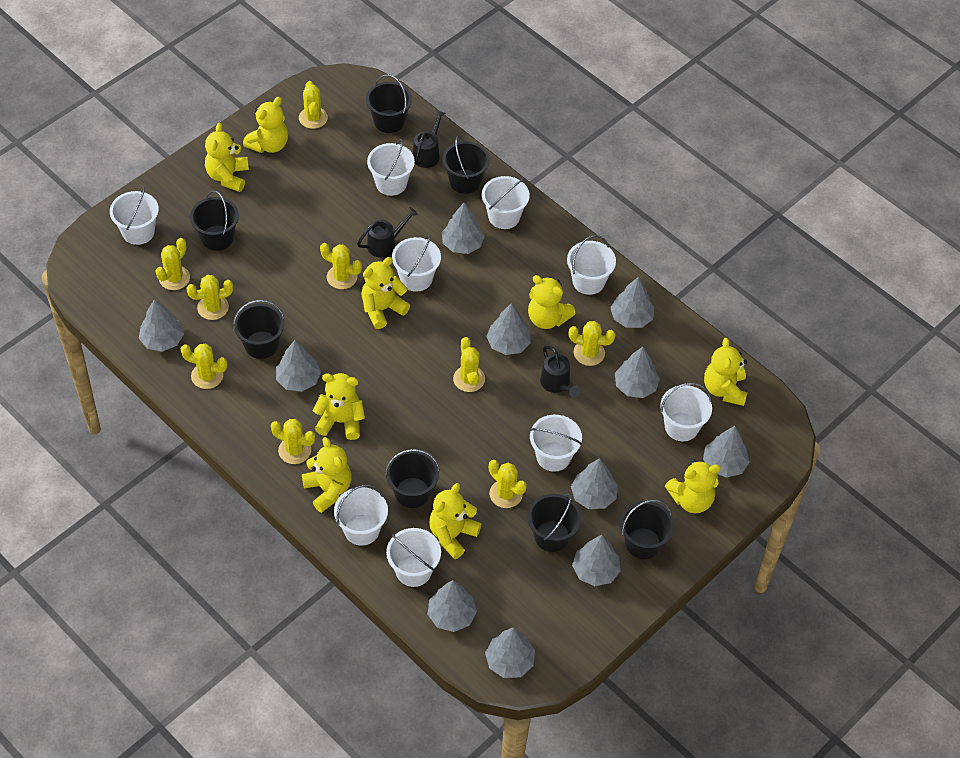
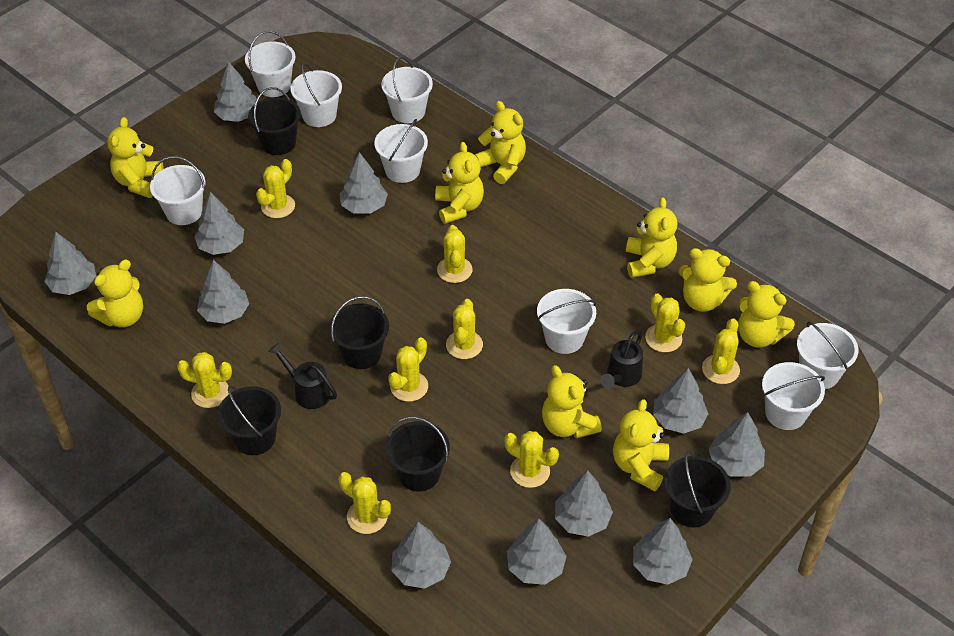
black bucket: [190,190,239,251] [233,300,285,359] [366,74,412,133] [385,449,440,508] [443,136,490,194] [528,494,582,552] [620,500,674,559] = 7 -> [218,386,281,455] [248,87,301,155] [329,296,389,369] [386,417,450,491] [665,451,731,527] = 5
black watering can: [357,207,418,258] [413,110,446,168] [540,346,581,398] = 3 -> [268,343,337,409] [601,331,643,388] = 2
white bucket: [110,187,159,245] [334,484,388,546] [367,139,415,196] [386,528,441,587] [392,235,441,292] [482,176,530,229] [530,415,582,472] [567,235,616,295] [660,383,712,441] = 9 -> [150,156,206,225] [245,31,296,97] [290,63,342,127] [374,119,428,183] [381,57,433,123] [537,289,596,354] [762,362,825,430] [797,322,858,389] = 8

